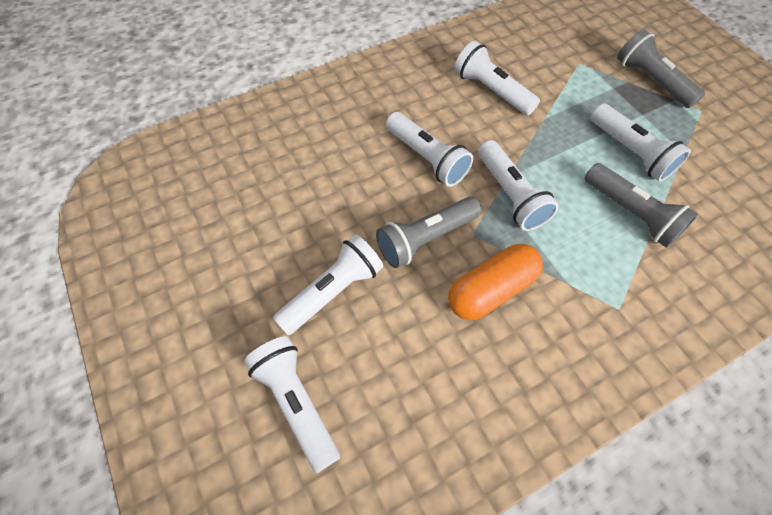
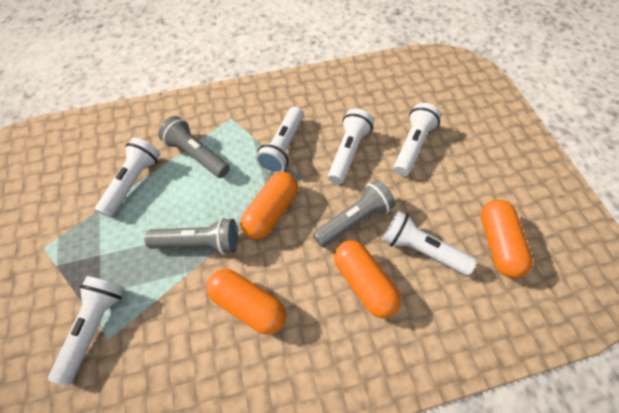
orange capsule: [448,244,543,320] = 1 -> [206,269,286,335] [240,172,298,239] [334,240,401,318] [481,200,533,278] = 4

